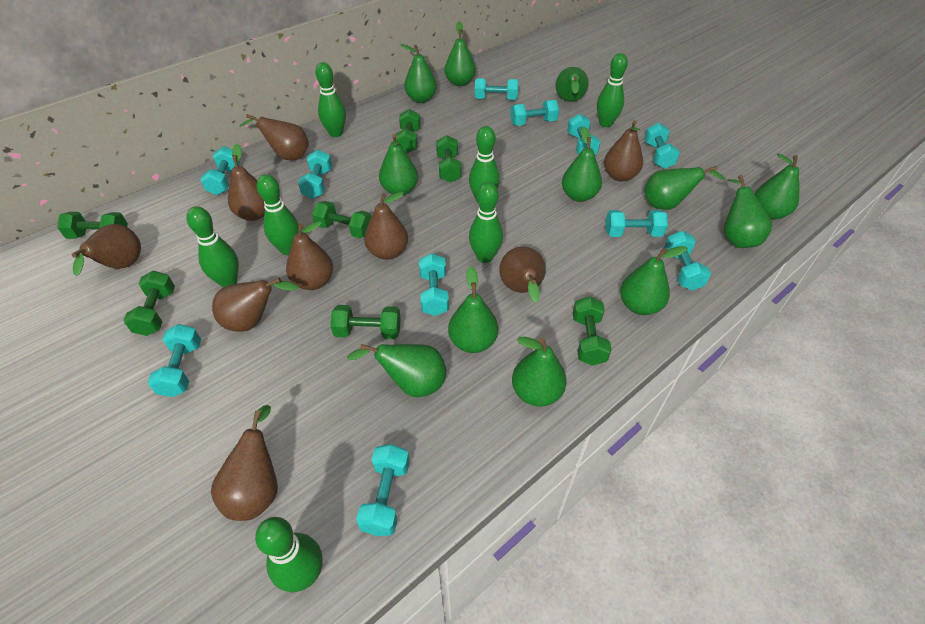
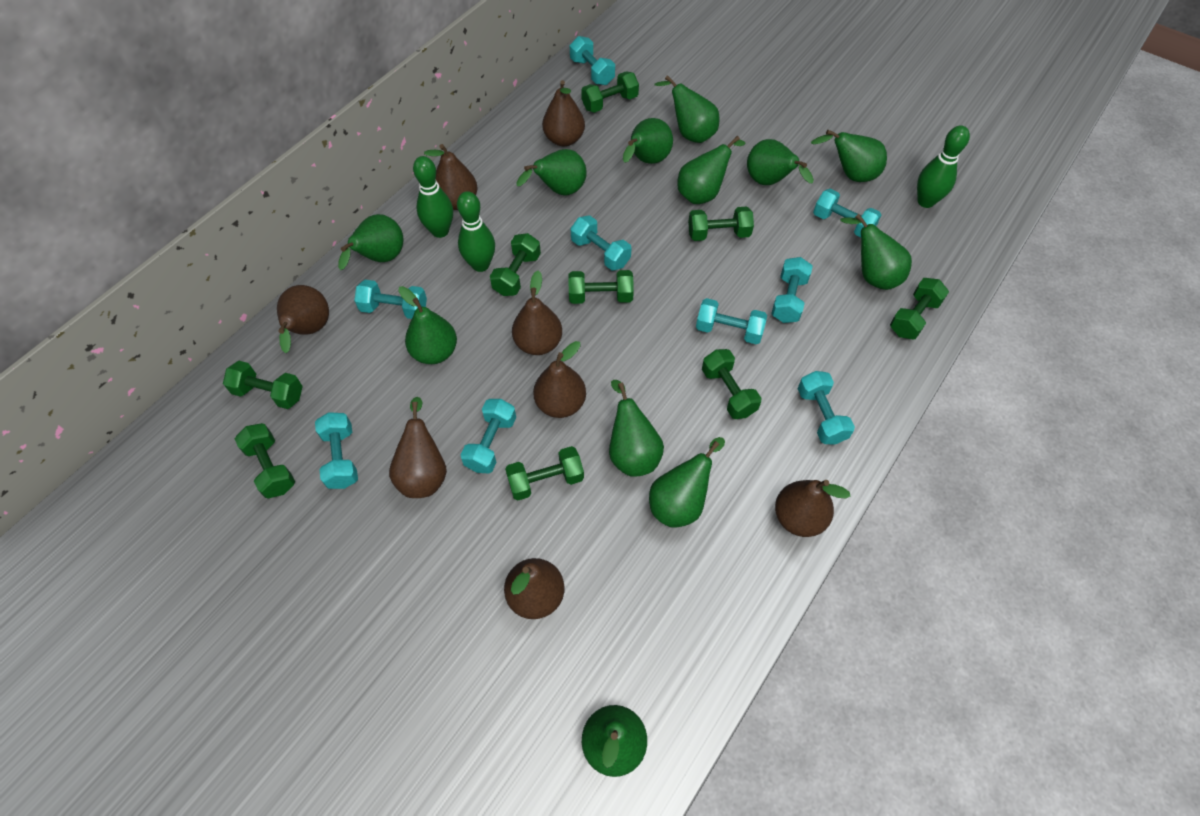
brown pear: [72,224,141,276] [211,405,278,521] [212,278,298,332] [228,144,265,221] [239,114,309,160] [286,221,333,290] [364,192,408,260] [499,247,546,303] [604,120,643,182] = 9 -> [277,285,329,353] [389,397,447,498] [424,144,478,210] [504,558,564,619] [512,270,562,355] [533,341,586,418] [542,80,585,146] [775,480,850,537] = 8
green bowling pin: [186,206,239,287] [255,517,323,592] [257,174,299,255] [316,62,346,137] [469,126,500,204] [469,182,503,263] [597,53,628,127] = 7 -> [413,156,453,238] [457,191,495,272] [917,125,970,208] = 3
green dumbbell: [57,212,128,239] [123,271,175,336] [312,201,371,238] [330,305,401,339] [396,109,421,153] [436,135,462,183] [573,296,611,366] = 7 -> [223,361,303,409] [235,423,295,498] [490,233,541,296] [505,446,584,500] [568,270,634,304] [581,71,639,113] [688,206,754,241] [702,349,762,419] [890,278,949,339] = 9
turquoise dumbbell: [147,324,201,397] [200,146,240,195] [298,150,332,199] [356,444,410,536] [419,253,449,316] [475,78,518,100] [510,100,559,126] [567,114,600,155] [605,210,668,237] [644,123,680,169] [664,231,711,291] = 11 -> [315,412,358,489] [354,280,427,319] [461,399,516,474] [570,36,615,85] [570,215,631,271] [696,298,767,344] [771,257,813,323] [798,371,855,445] [813,189,881,237] = 9

